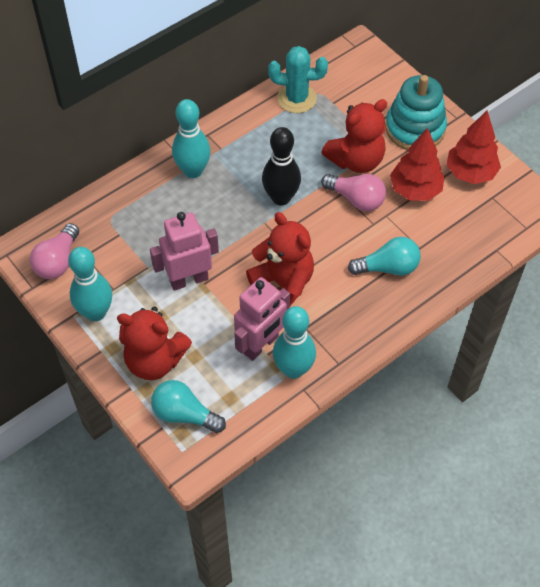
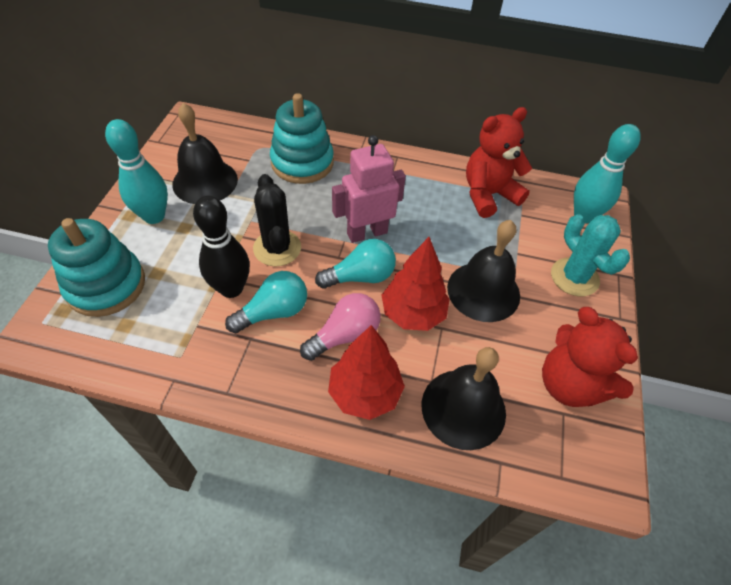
black bell: none = 0 -> [172,103,238,204] [422,347,506,450] [447,220,520,322] = 3
black cactus: none = 0 -> [253,174,301,266] = 1
pink light bulb: [30,223,79,279] [321,174,386,211] = 2 -> [300,293,381,361] = 1
pink robot: [150,212,219,291] [234,277,290,361] = 2 -> [332,135,406,243] = 1
red teddy bear: [117,307,192,380] [246,212,314,306] [321,99,387,173] = 3 -> [466,107,532,218] [542,307,638,407] = 2
turquoise bowling pin: [68,247,112,321] [172,99,211,178] [273,306,316,379] = 3 -> [105,119,168,224] [574,124,641,223] = 2
turquoise stacking toy: [385,75,447,150] = 1 -> [48,218,145,317] [270,93,334,184] = 2

